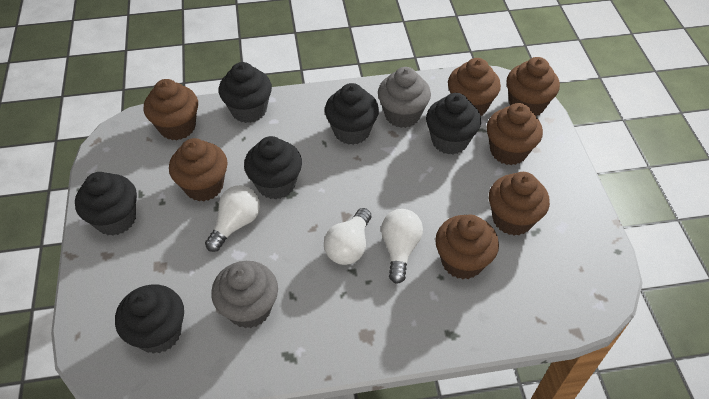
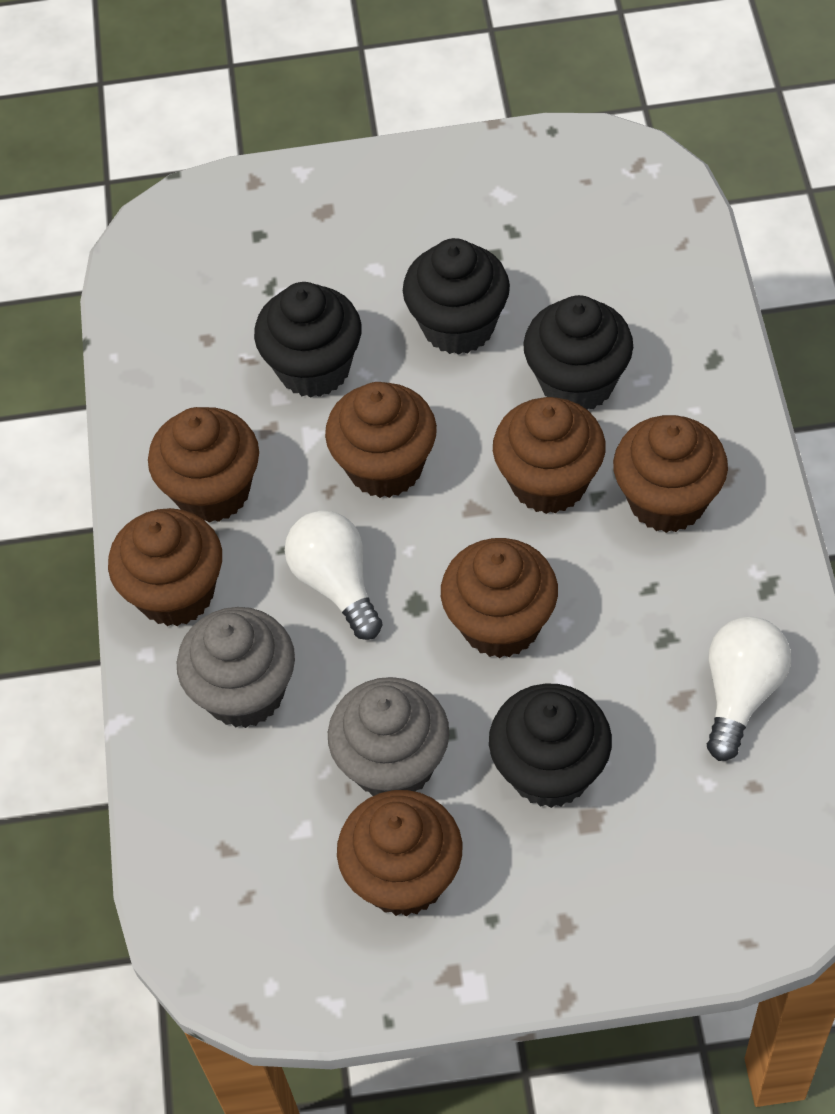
black cupcake: [75,172,137,236] [115,284,184,354] [219,62,272,123] [244,136,302,199] [325,83,379,145] [426,93,481,154] = 6 -> [254,282,362,398] [403,238,510,355] [489,683,612,808] [523,295,633,410] = 4
white light bulb: [205,185,260,252] [324,208,371,265] [381,209,423,284] = 3 -> [284,510,382,640] [707,617,791,761] = 2

